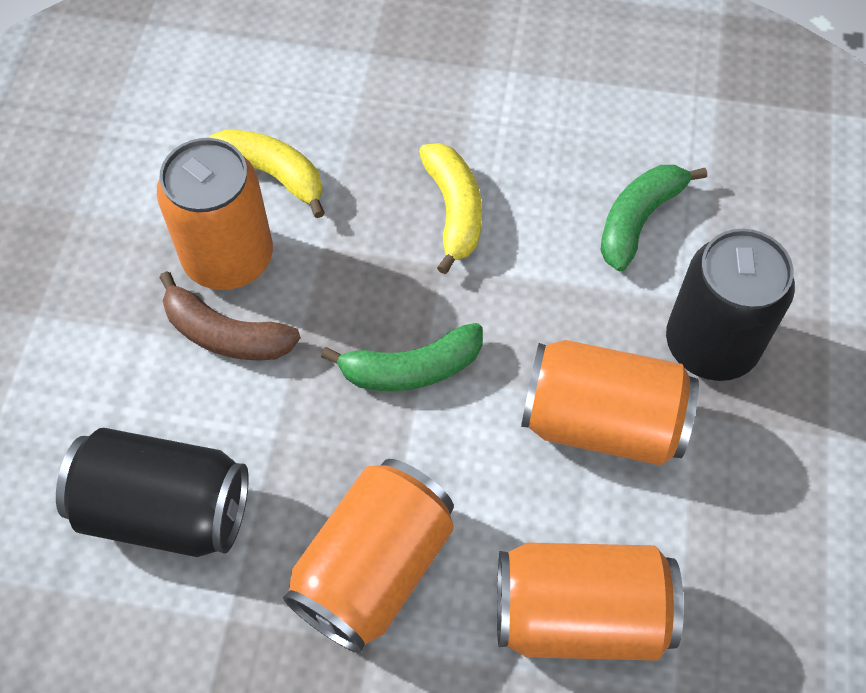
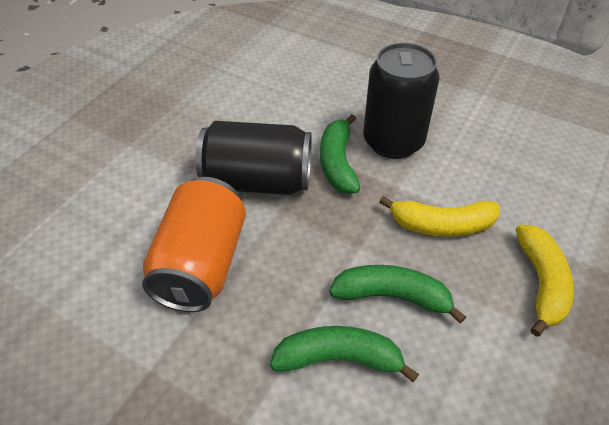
brown banana: [159,271,301,361] = 1 -> none = 0
green banana: [321,323,483,391] [601,165,707,271] = 2 -> [270,326,419,382] [320,114,360,194] [329,265,466,324] = 3
orange can: [157,138,273,290] [283,459,454,653] [497,542,684,661] [521,340,699,466] = 4 -> [142,177,246,312] = 1

